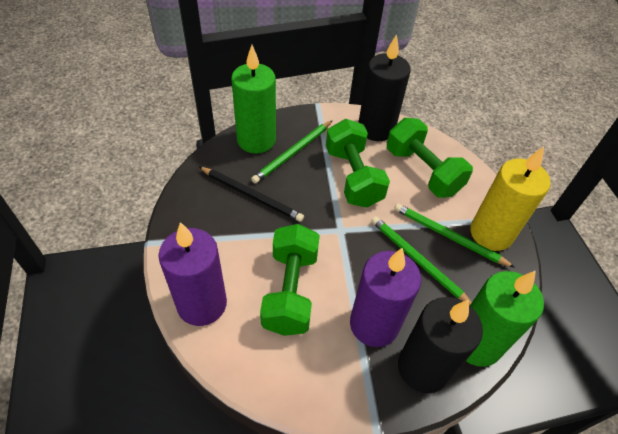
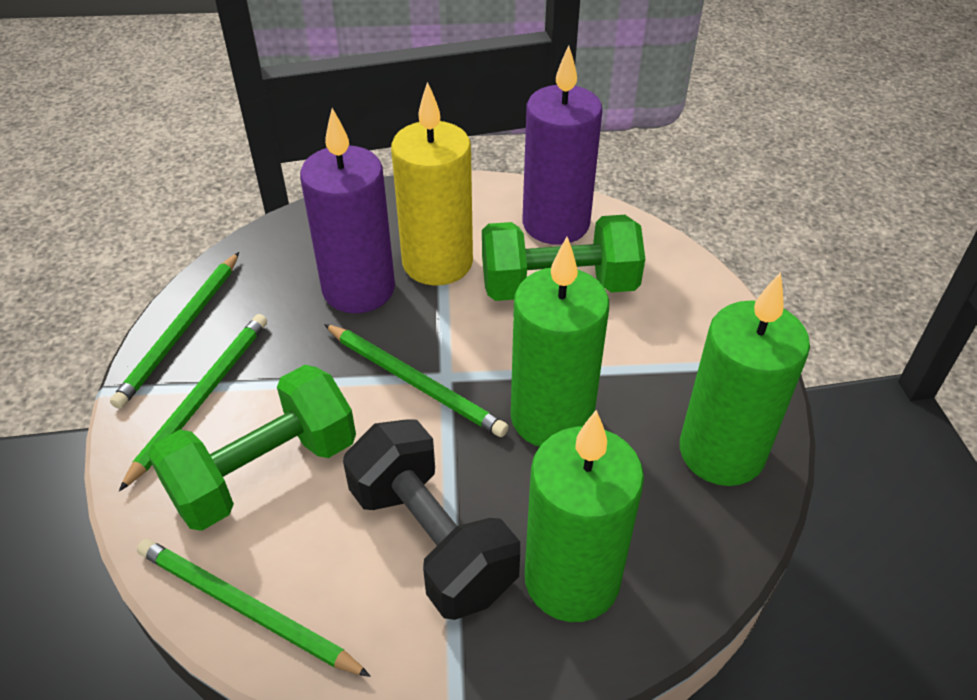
black candle: [358,34,410,141] [398,297,483,393] = 2 -> none = 0
black dumbbell: none = 0 -> [343,419,520,620] = 1
black pencil: [199,167,304,222] = 1 -> none = 0
green candle: [231,45,276,154] [466,270,544,367] = 2 -> [511,237,609,447] [525,410,644,622] [680,272,810,486] = 3
green dumbbell: [260,224,320,336] [326,119,390,207] [387,118,473,198] = 3 -> [148,365,356,531] [482,215,645,301] = 2
green pencil: [251,120,333,183] [371,216,472,305] [394,203,515,268] = 3 -> [110,252,239,409] [119,314,267,492] [137,539,371,677] [324,324,509,437] = 4

